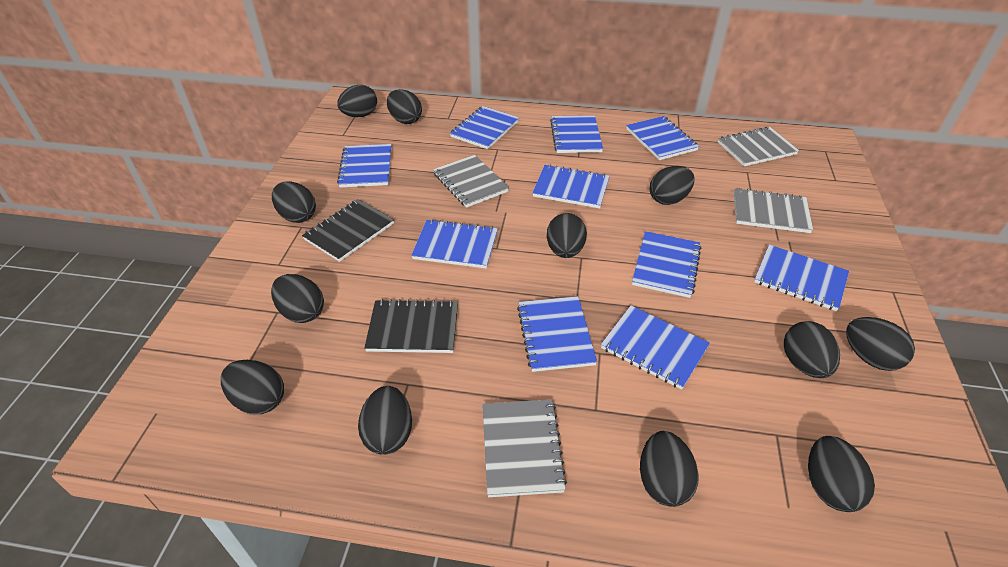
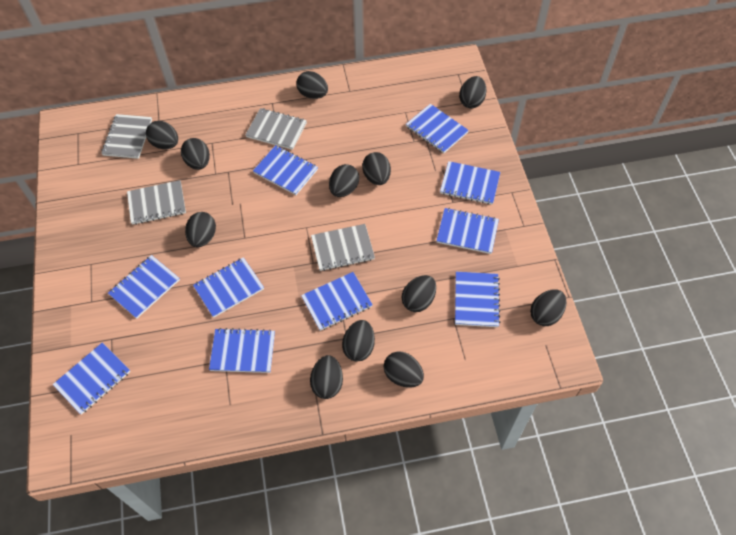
black notebook: [302,199,394,262] [364,299,458,353] = 2 -> none = 0

